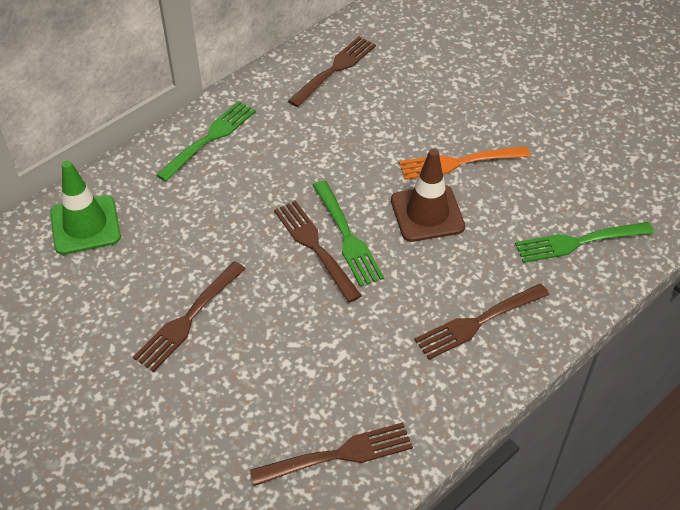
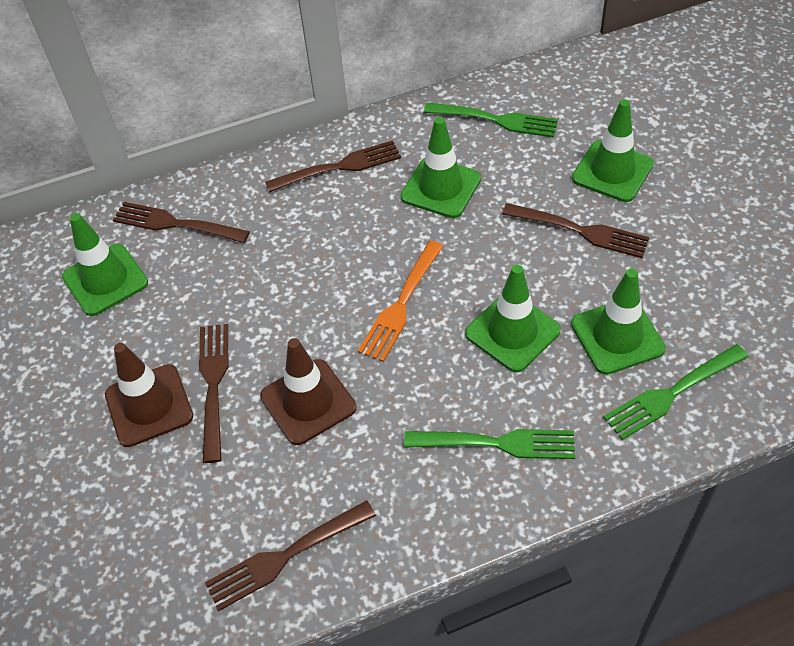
brown traffic cone: [391,149,465,242] = 1 -> [105,343,193,447] [260,338,356,445] = 2
green traffic cone: [50,160,121,255] = 1 -> [62,213,148,316] [401,117,481,218] [465,265,561,372] [571,269,666,375] [572,99,654,202] = 5

